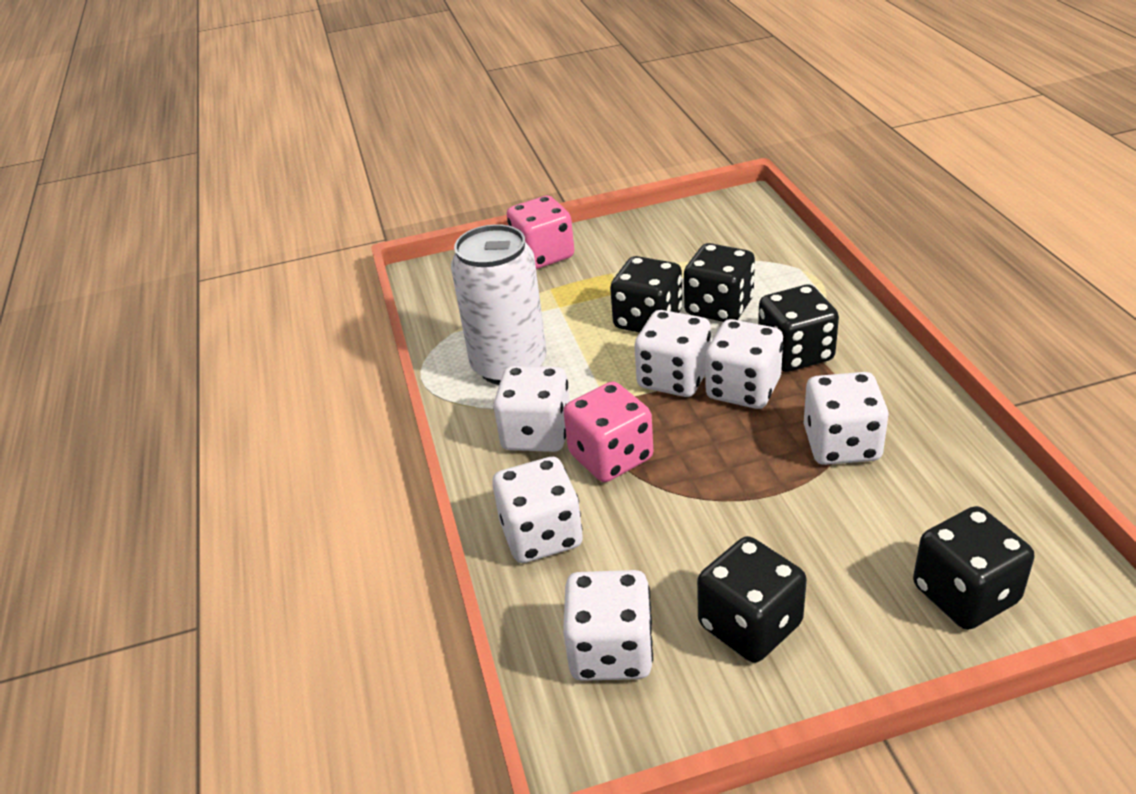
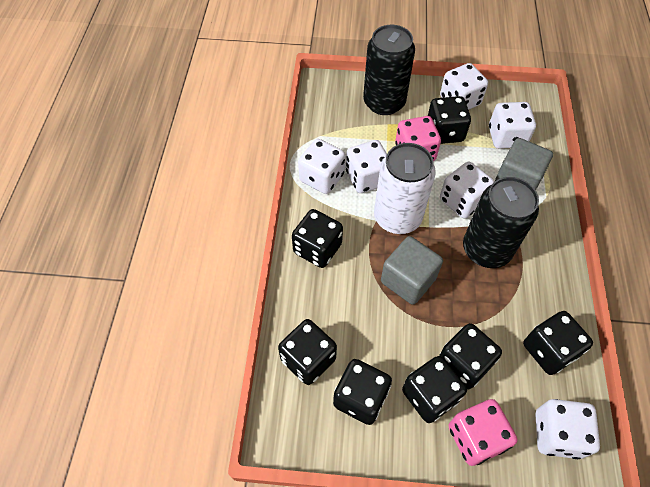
black can: none = 0 -> [363,25,415,115] [463,177,539,268] = 2
black dice: [610,256,682,333] [684,243,755,322] [697,536,807,663] [758,285,839,372] [913,506,1034,630] = 5 -> [278,319,337,385] [292,209,343,268] [333,359,392,425] [402,356,467,423] [428,96,471,144] [439,323,502,390] [523,311,593,375] = 7
grey cube: none = 0 -> [381,236,443,305] [495,138,553,190] = 2

